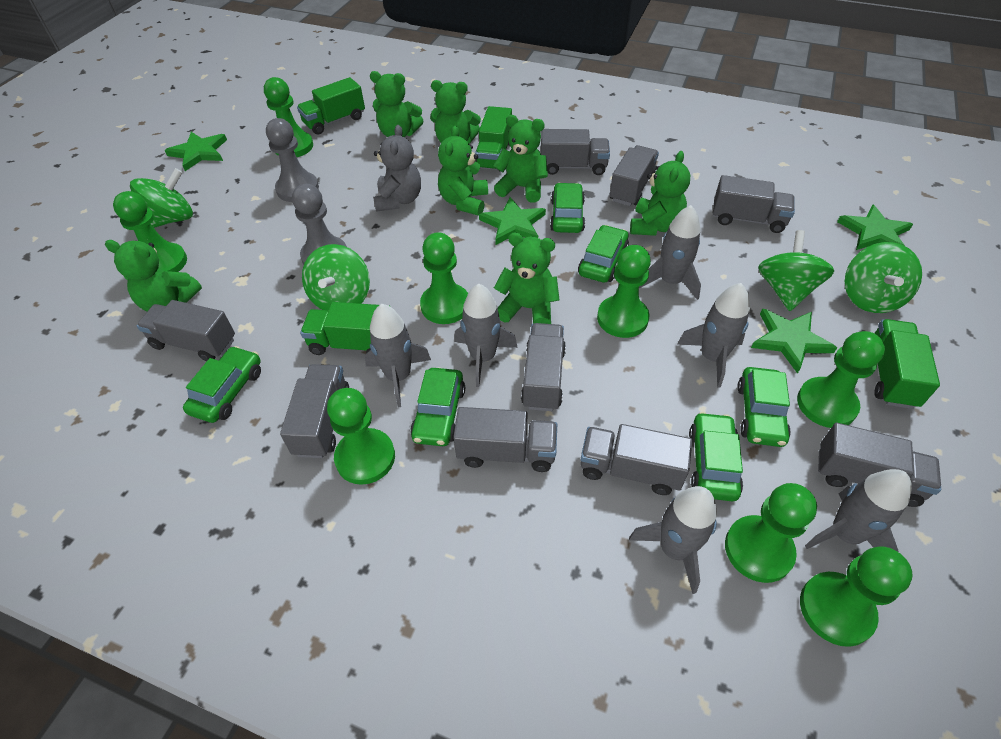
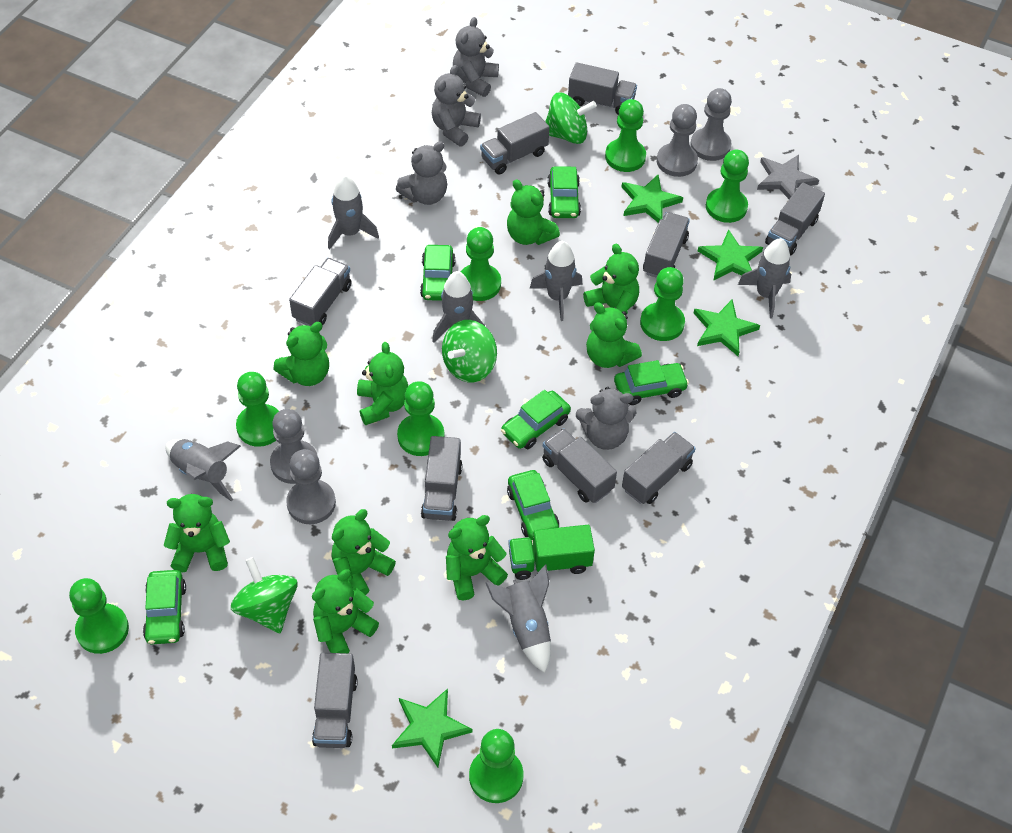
green spinning top: [130,168,193,228] [302,244,370,311] [758,230,834,311] [845,242,922,313] = 4 -> [231,557,298,633] [442,320,497,382] [545,92,597,144] = 3
green teddy bear: [105,240,202,312] [370,71,424,137] [430,80,481,144] [438,126,488,216] [494,115,548,203] [494,233,559,324] [630,151,690,236] = 7 -> [163,494,230,572] [273,322,329,386] [312,569,379,653] [331,509,396,595] [357,342,408,425] [446,515,508,600] [507,179,560,245] [583,244,639,315] [586,302,642,368] = 9
green truck: [297,77,365,134] [300,302,391,355] [475,106,512,172] [874,319,940,409] = 4 -> [508,525,595,580] = 1
grey pawn: [266,118,319,202] [292,184,347,265] = 2 -> [270,409,318,484] [286,449,336,524] [657,104,698,177] [690,88,732,161] = 4
grey star: none = 0 -> [757,155,819,199] = 1
grey teddy bear: [373,125,421,212] = 1 -> [396,141,447,205] [432,65,481,147] [453,17,499,97] [576,387,636,450] = 4

